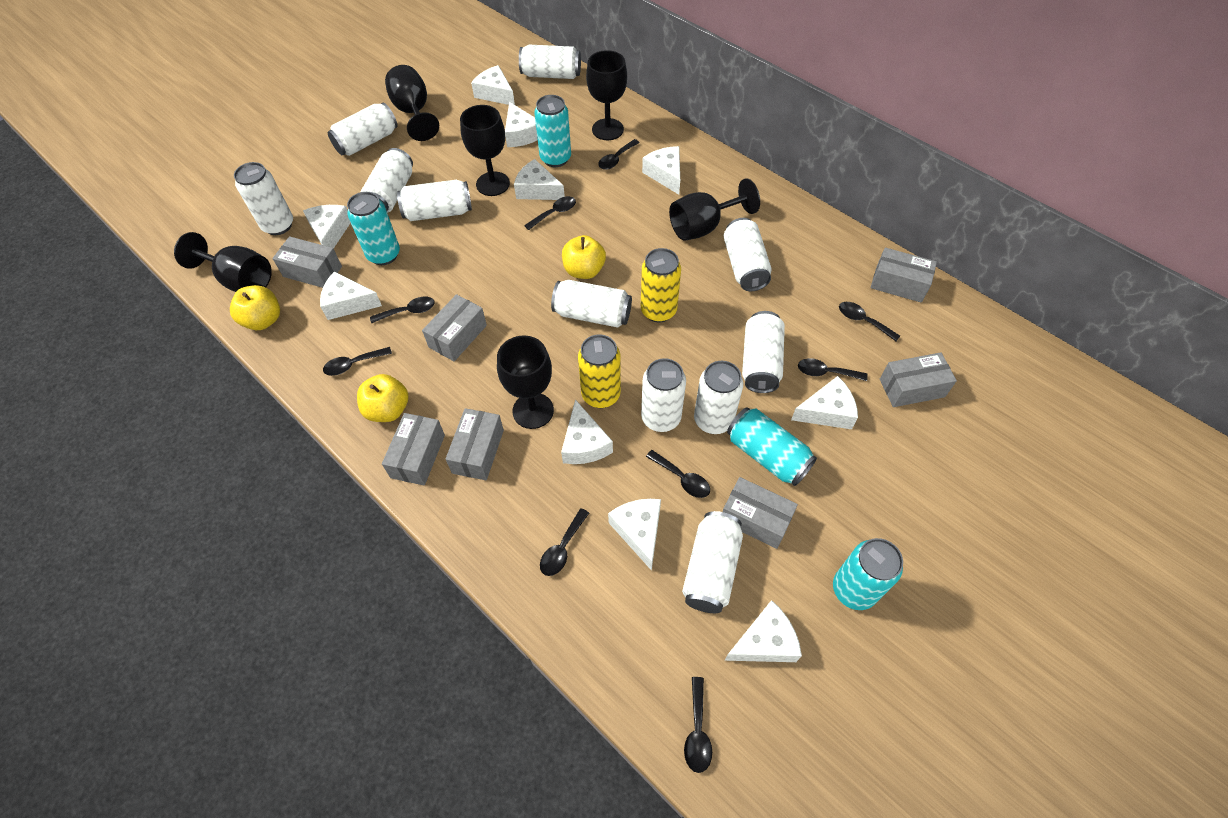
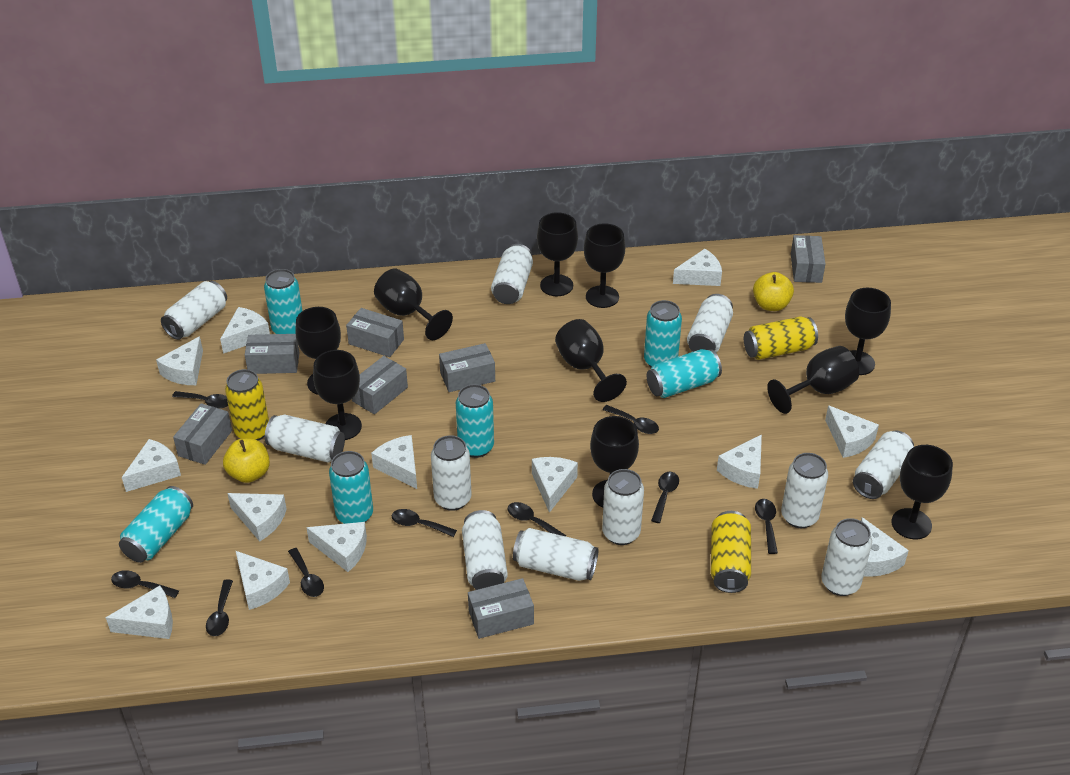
black goblet: [174,232,272,292] [385,65,439,141] [460,105,510,196] [497,335,554,429] [586,50,627,140] [669,178,760,241] = 6 -> [296,307,341,395] [313,350,362,440] [374,268,453,340] [537,212,578,296] [555,319,627,402] [584,223,625,308] [590,416,639,508] [767,346,859,414] [845,288,891,375] [891,445,953,539] = 10
turquoise can: [347,192,400,265] [534,95,571,167] [727,407,817,486] [833,538,903,610] = 4 -> [119,486,193,563] [264,269,303,334] [329,451,373,524] [456,384,494,458] [644,300,682,367] [647,349,722,398] = 6
white cheese: [303,205,351,248] [320,272,382,320] [471,65,515,105] [505,102,538,147] [514,159,565,200] [561,399,613,464] [608,499,661,571] [642,146,680,194] [725,600,802,662] [791,376,858,429] = 10 -> [106,586,173,639] [122,439,181,492] [156,336,203,385] [220,307,270,354] [227,493,287,541] [236,551,290,610] [306,522,367,572] [371,435,417,489] [532,457,578,513] [673,249,722,286] [717,434,762,489] [825,405,879,458] [861,517,909,577] = 13
yellow apple: [230,285,280,330] [357,374,408,422] [562,235,606,279] = 3 -> [223,438,270,483] [753,272,794,311] = 2
yellow can: [578,334,621,408] [641,248,681,322] = 2 -> [225,369,269,441] [711,511,751,593] [744,317,818,360] = 3

